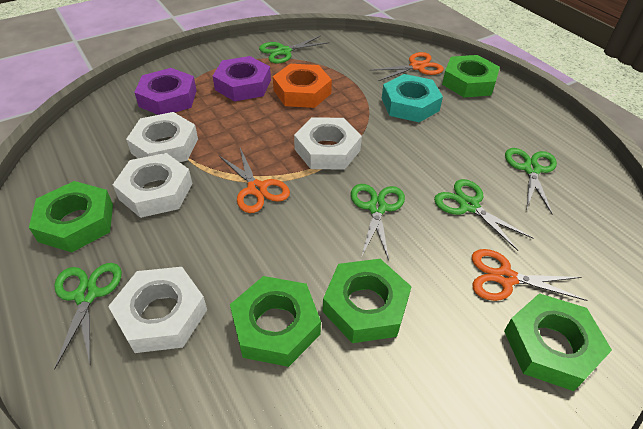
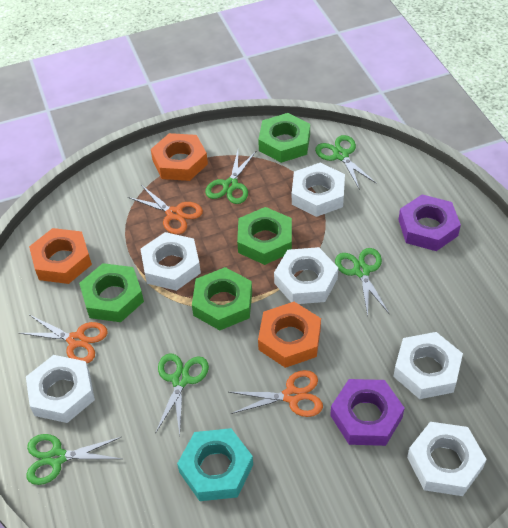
green nut: [29,181,113,252] [230,276,321,367] [323,259,412,343] [442,55,500,98] [504,293,612,391] = 5 -> [79,263,144,322] [192,267,252,330] [237,207,292,265] [258,113,310,163] = 4
orange nut: [273,64,332,108] = 1 -> [29,228,92,284] [151,133,208,181] [258,302,321,368] = 3
white nut: [108,267,207,353] [113,153,192,218] [126,112,198,162] [294,117,362,170] = 4 -> [26,355,95,423] [141,232,201,291] [274,247,338,304] [292,163,345,217] [393,332,463,399] [407,422,487,496] = 6

